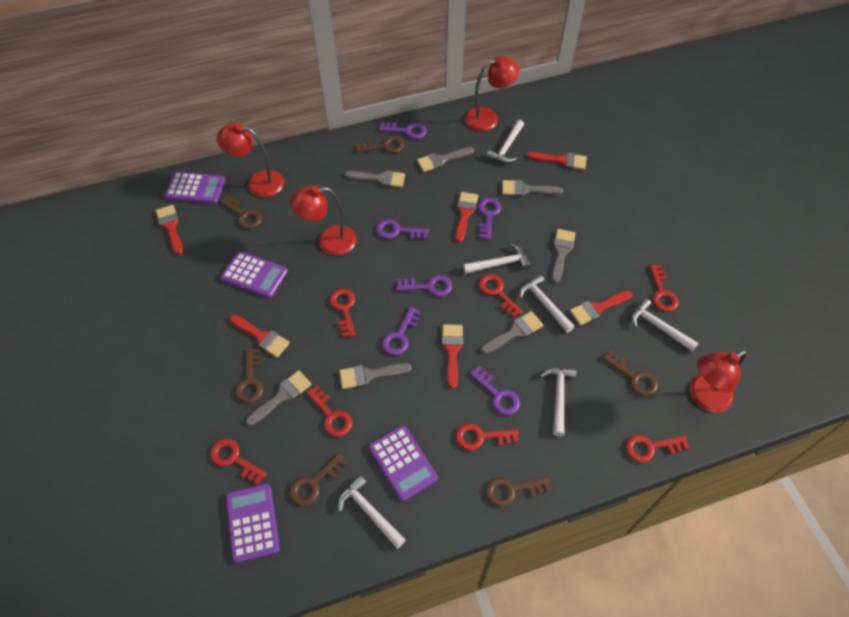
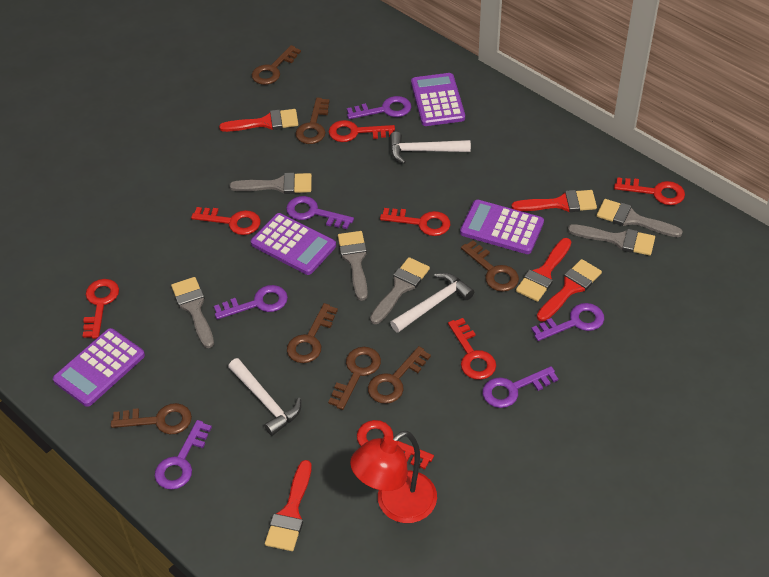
brown key: [220,195,262,229] [236,348,263,403] [289,453,347,506] [356,136,404,153] [485,477,551,507] [603,351,658,396] = 6 -> [111,403,192,434] [252,45,301,85] [287,303,338,363] [295,97,330,144] [328,347,381,410] [368,346,431,404] [461,240,519,292] = 7
grey brush: [246,370,312,426] [339,363,412,389] [345,170,405,188] [417,147,474,172] [481,311,543,354] [502,180,563,196] [552,229,576,283] = 7 -> [171,277,214,348] [229,173,312,194] [338,231,368,301] [370,257,430,324] [568,224,655,256] [597,199,683,237] = 6
red brush: [156,205,183,255] [229,315,290,358] [442,324,463,389] [455,192,478,243] [527,152,587,170] [570,291,632,325] = 6 -> [219,109,298,132] [265,460,312,551] [511,190,597,212] [516,238,571,302] [537,259,602,322] = 5
red lamp: [217,123,284,197] [290,186,356,255] [465,56,520,131] [690,350,747,412] = 4 -> [350,430,437,523] = 1
white hammer: [338,475,406,549] [463,243,531,274] [486,120,524,163] [519,274,575,333] [540,367,577,436] [631,298,698,352] = 6 -> [228,358,301,436] [390,132,471,164] [390,273,474,333] = 3

